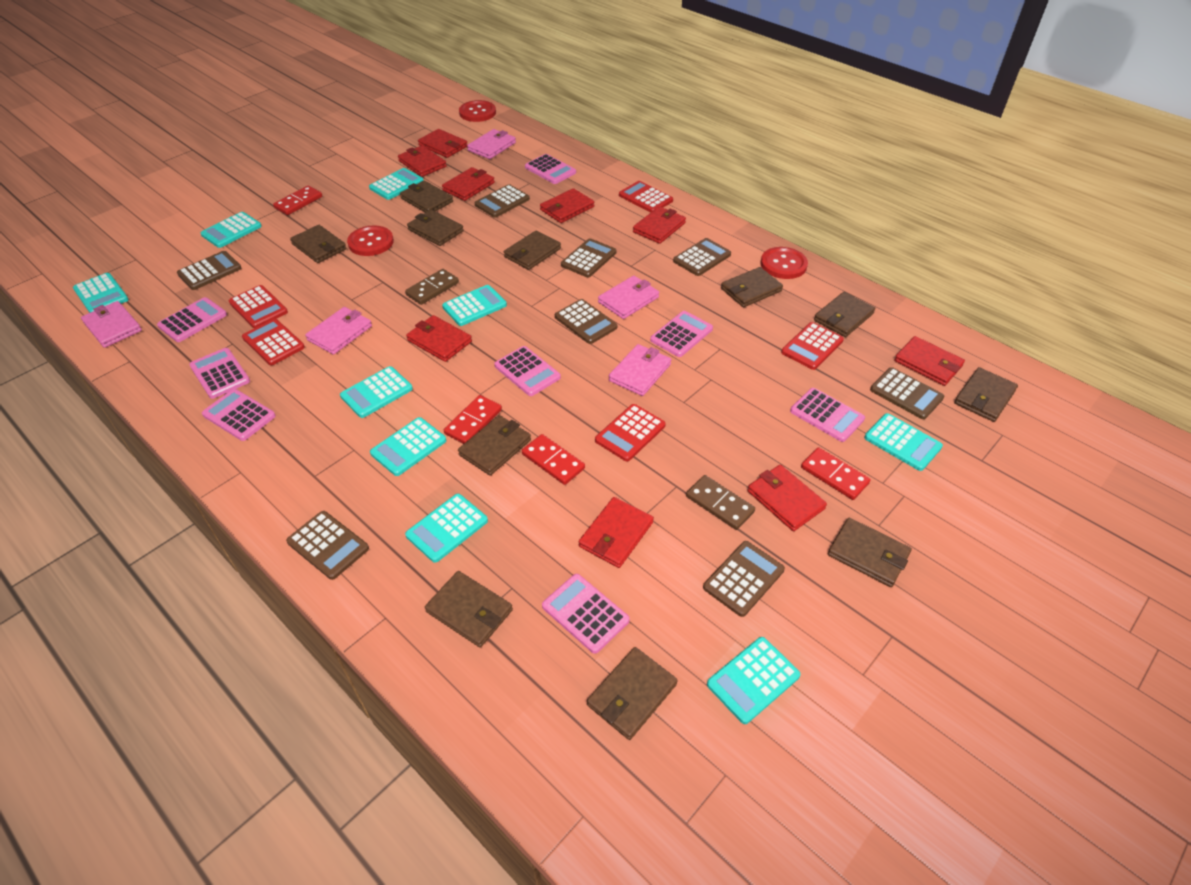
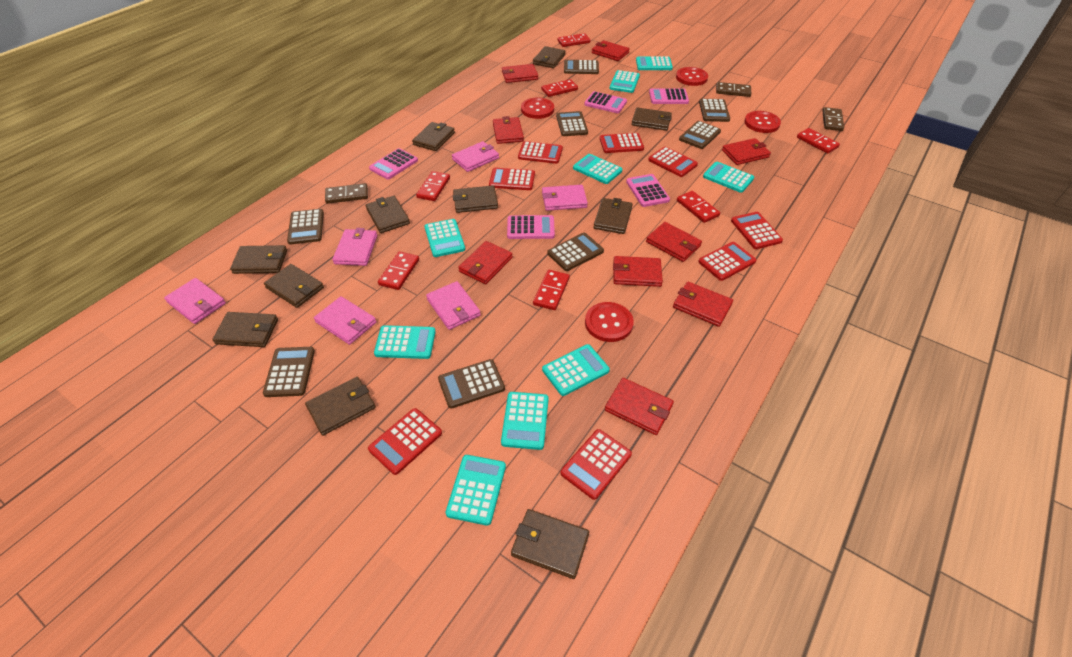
brown domino: [405,269,459,305] [686,475,755,530] = 2 -> [325,183,368,204] [716,82,751,97] [822,107,844,131] = 3
pink calculator: [157,297,227,342] [189,348,250,399] [202,389,276,441] [494,346,561,396] [525,154,576,184] [542,574,630,654] [650,311,713,357] [790,388,865,442] = 8 -> [369,148,418,179] [507,215,555,239] [584,91,627,113] [626,174,670,207] [649,88,689,104] = 5
pink wallet: [81,301,142,348] [305,307,372,355] [467,129,516,159] [598,276,659,319] [609,344,671,396] = 5 -> [164,278,226,324] [314,296,376,345] [333,228,377,266] [426,281,481,330] [452,141,499,172] [542,185,588,211] = 6
red button: [347,225,394,256] [459,100,496,122] [760,247,808,279] = 3 -> [521,98,554,119] [585,302,634,342] [676,67,708,86] [744,111,781,133] = 4
red calculator: [229,285,288,328] [242,319,305,365] [595,404,666,461] [619,181,673,213] [781,322,844,370] = 5 -> [368,408,442,475] [489,168,535,190] [518,141,563,164] [560,429,632,500] [600,133,644,153] [648,147,698,177] [698,242,757,281] [731,212,783,249] = 8
red domino: [273,186,322,215] [444,395,502,444] [522,434,585,485] [801,448,870,500] = 4 -> [378,251,419,290] [416,171,450,201] [533,270,570,310] [541,79,578,97] [558,33,590,47] [677,191,720,223] [797,128,840,154] = 7

